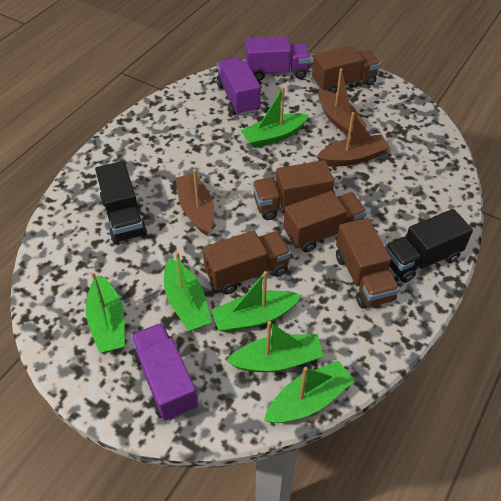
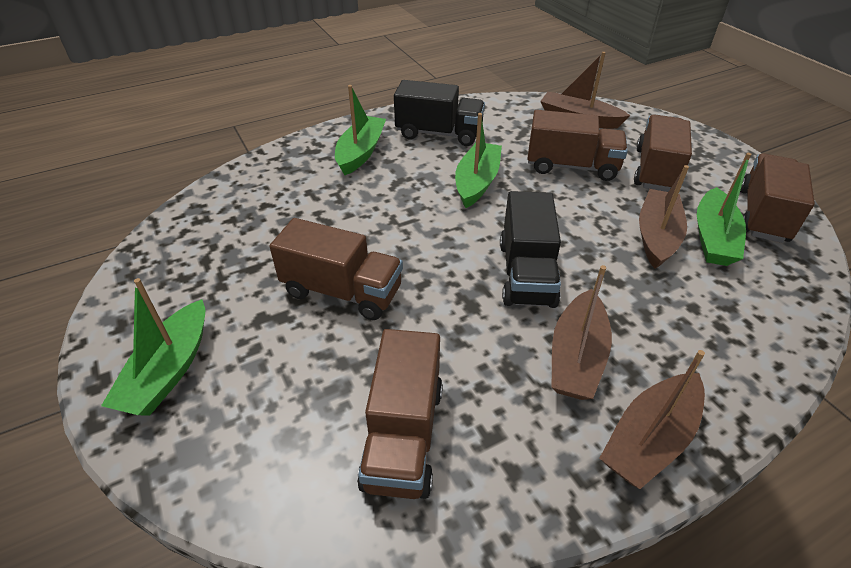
brown boat: [176,169,214,235] [317,112,390,166] [318,68,367,136] = 3 -> [540,52,631,129] [551,265,612,400] [599,350,705,489] [639,165,689,269] = 4
green boat: [86,271,125,353] [164,252,212,331] [211,271,301,333] [227,321,324,372] [241,87,309,148] [264,361,355,423] = 6 -> [101,278,205,416] [335,85,386,175] [455,113,502,208] [697,153,751,266] = 4
purple truck: [131,323,198,421] [216,57,261,116] [246,36,310,81] = 3 -> none = 0

